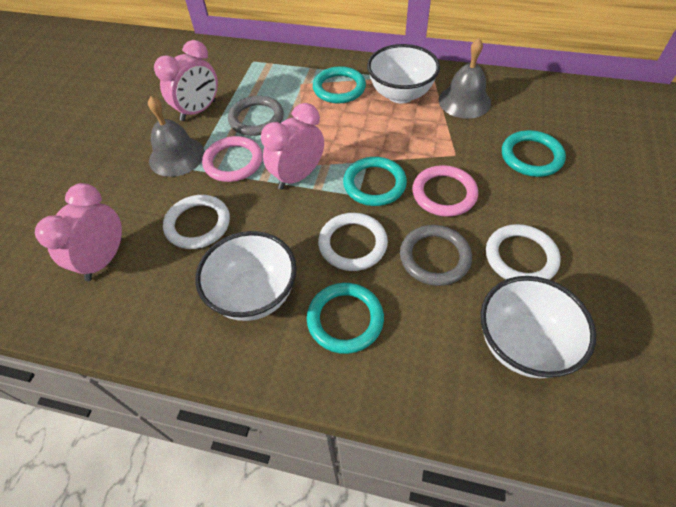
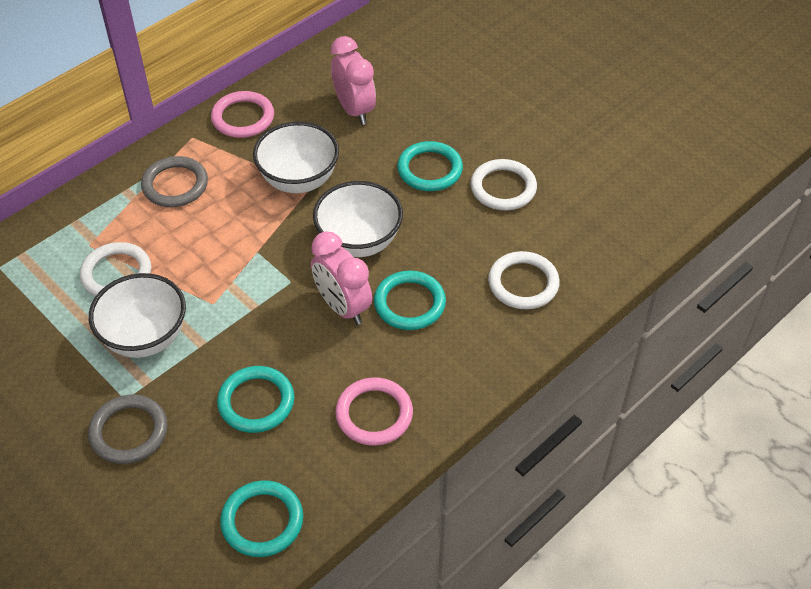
grey bell: [148,96,205,177] [439,38,491,119] = 2 -> none = 0
pink clock: [35,183,122,281] [154,40,218,121] [261,103,324,189] = 3 -> [311,231,372,325] [331,36,376,125] = 2

